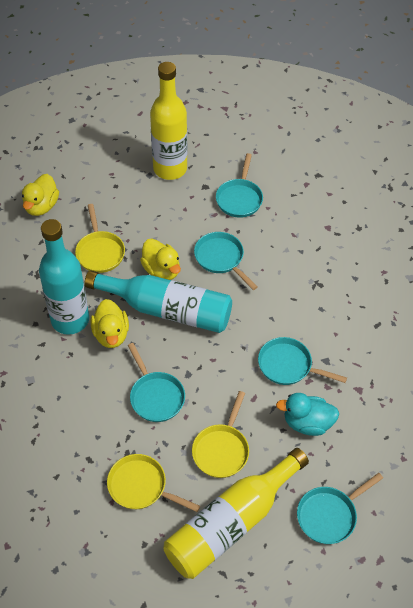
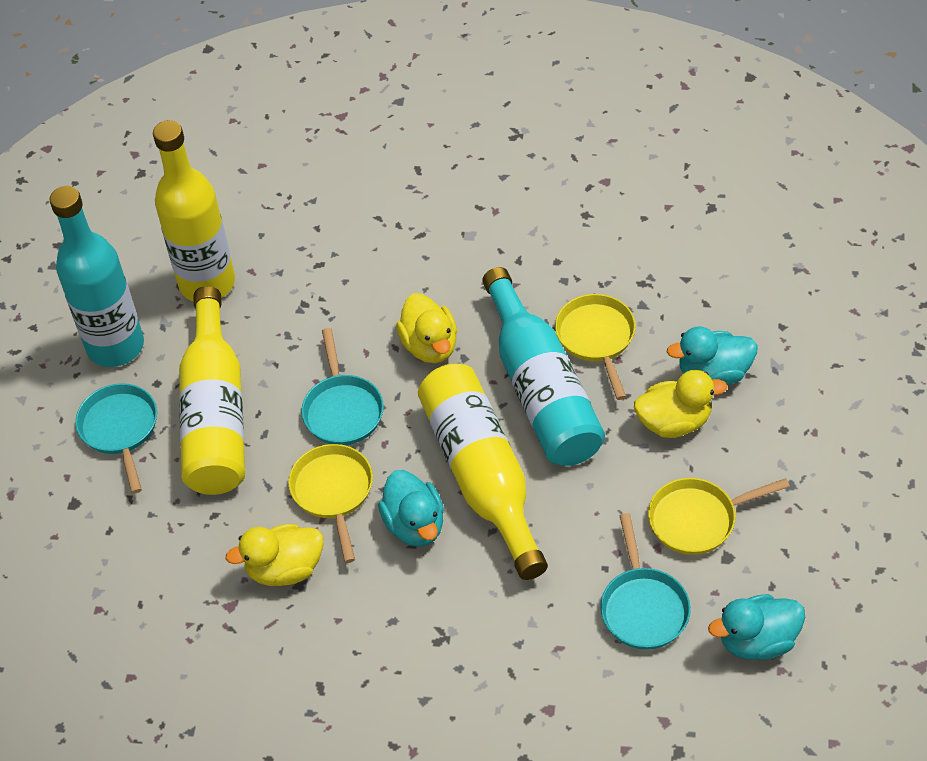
turquoise duck: [276,393,339,436] = 1 -> [378,470,444,547] [667,327,758,385] [708,594,805,660] = 3
turquoise pan: [128,343,185,422] [194,232,258,290] [216,153,263,218] [258,337,347,385] [297,473,383,544] = 5 -> [75,383,157,494] [301,328,384,445] [600,513,691,650] = 3
yellow bottle: [150,62,187,180] [163,448,309,579] = 2 -> [153,120,235,301] [179,286,245,495] [418,364,548,580] = 3

